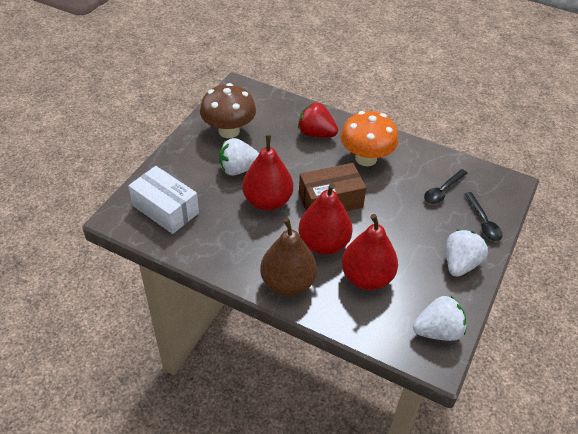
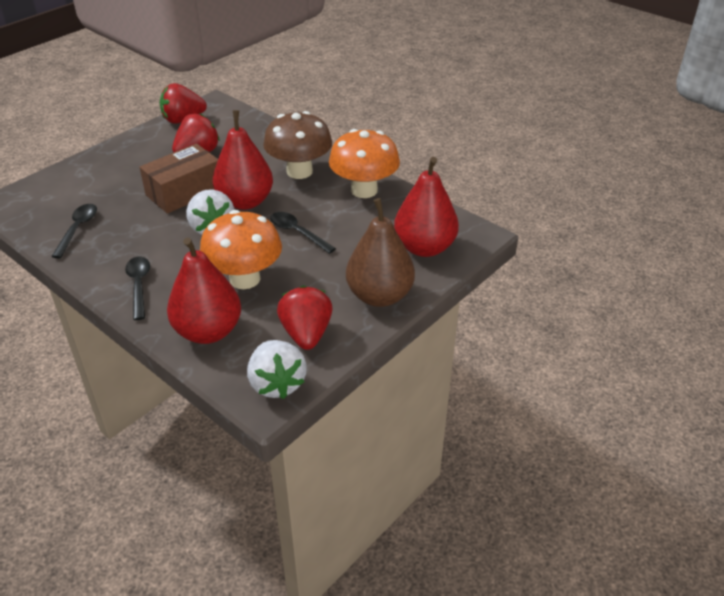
black spoon: [424,169,467,204] [465,192,503,241] = 2 -> [51,204,97,259] [125,257,150,320] [270,212,336,254] = 3
orange mushroom: [341,111,398,166] = 1 -> [200,210,282,289] [329,129,400,198] = 2
red strawberry: [298,102,338,137] = 1 -> [160,83,207,124] [172,114,220,153] [277,286,333,350] = 3
white box: [128,166,199,234] = 1 -> none = 0
white strawberry: [219,138,259,175] [413,296,466,341] [446,230,488,277] = 3 -> [186,189,235,235] [247,340,307,399] = 2

